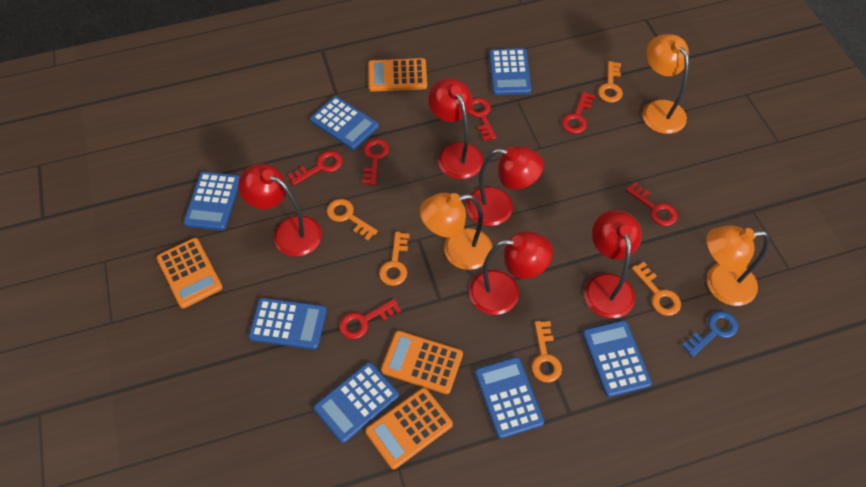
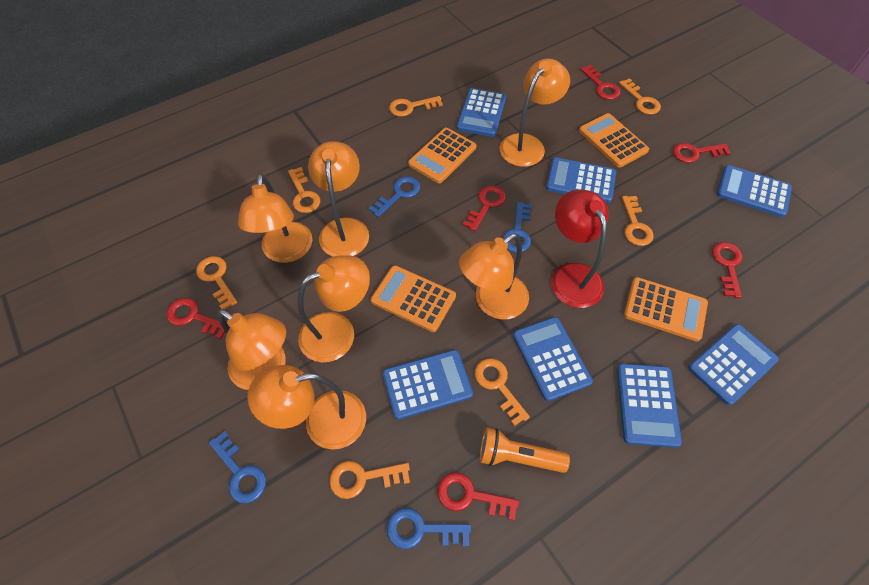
blue key: [682,311,738,357] = 1 -> [209,431,266,503] [368,176,420,217] [387,508,471,549] [502,202,532,253] = 4
orange flashlight: none = 0 -> [480,427,570,473] = 1
orange key: [327,199,378,241] [379,232,410,286] [531,321,562,383] [598,61,623,102] [632,262,681,316] = 5 -> [196,256,238,310] [288,167,320,213] [329,461,410,499] [389,96,443,117] [475,358,530,426] [619,78,661,115] [622,196,654,246] = 7
orange lamp: [420,193,493,270] [642,34,689,134] [706,225,769,306] = 3 -> [217,309,286,390] [238,174,312,263] [247,365,366,450] [298,255,370,362] [308,141,369,257] [459,233,529,319] [499,59,570,167] = 7
red lamp: [238,164,322,257] [428,79,483,179] [466,146,544,226] [469,231,553,315] [584,210,642,318] = 5 -> [551,189,609,308] = 1

